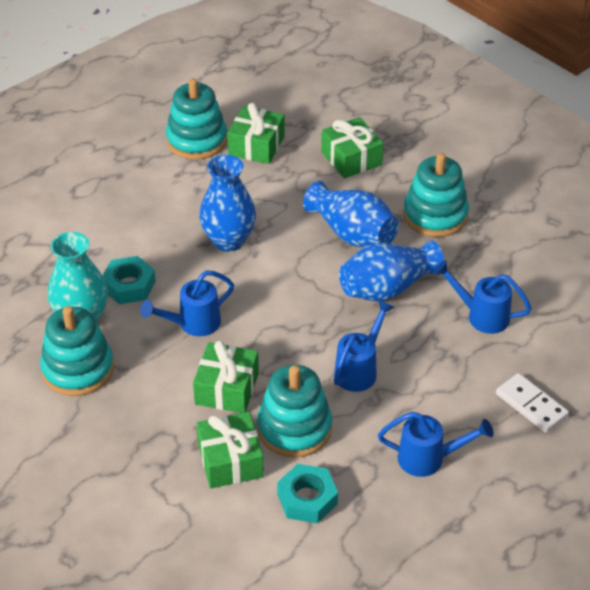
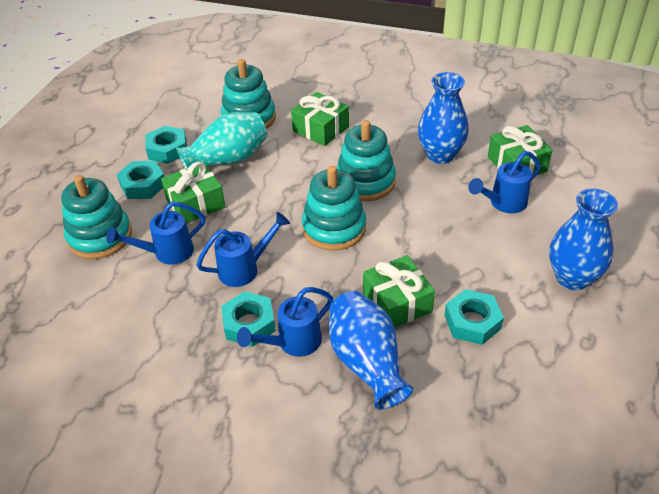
turquoise nut: [103,256,156,304] [277,464,338,523] = 2 -> [116,161,164,199] [145,126,187,164] [221,291,276,347] [444,289,504,345] = 4
white domino: [496,373,569,433] = 1 -> none = 0

